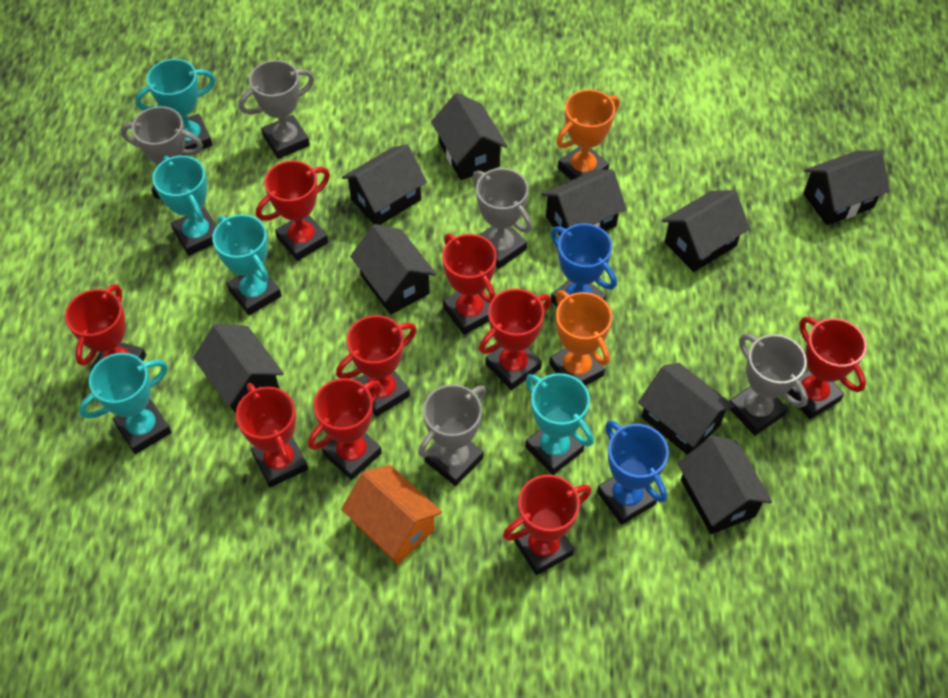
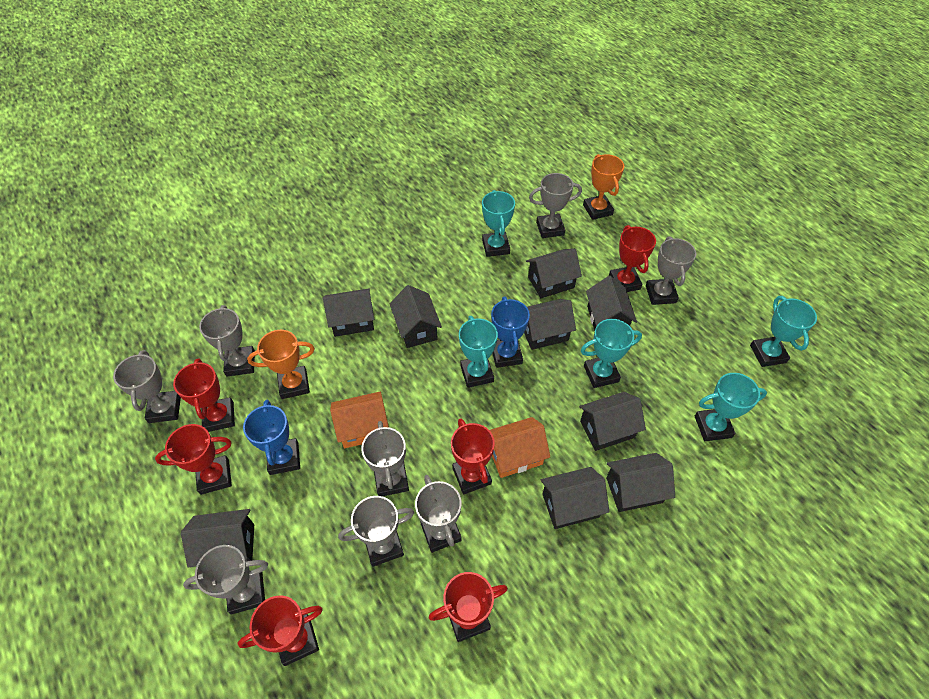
grey trophy: [121,106,203,199] [239,60,314,159] [418,384,486,486] [472,168,532,269] [729,334,808,436] = 5 -> [113,350,181,423] [183,545,268,615] [199,305,255,376] [338,496,414,567] [361,421,409,496] [415,475,462,553] [529,173,582,238] [646,236,696,305] = 8
orange house: [341,465,442,564] = 1 -> [330,392,389,448] [490,417,550,478] = 2
red trophy: [65,284,146,373] [236,383,308,487] [256,160,330,261] [308,378,382,480] [336,315,417,417] [442,234,497,335] [479,289,551,390] [503,475,592,575] [787,317,867,419] = 9 -> [155,424,232,495] [173,358,235,432] [238,595,323,666] [429,572,508,642] [451,418,495,495] [609,225,656,292] = 6

